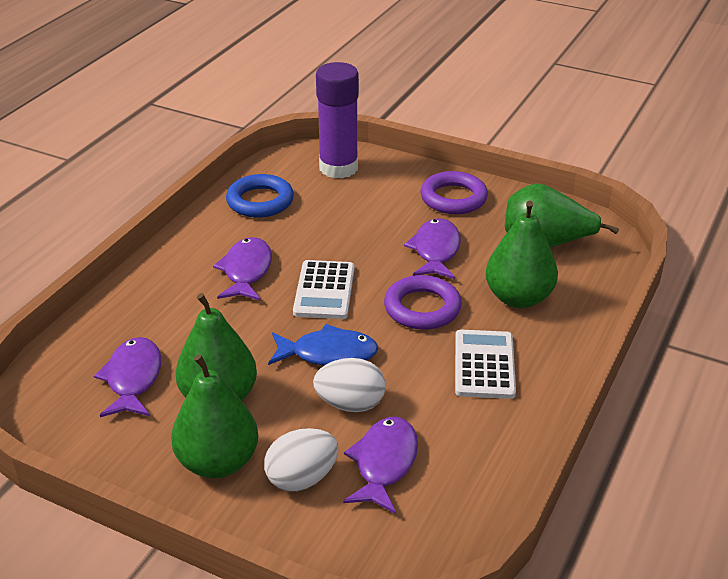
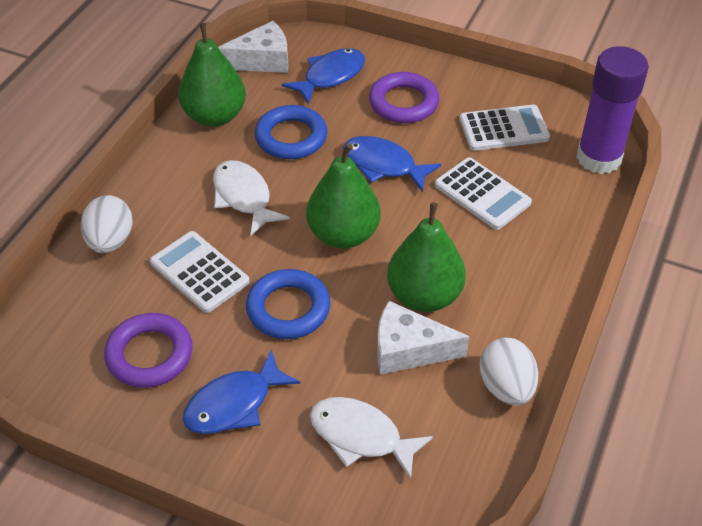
blue fish: [268,324,378,366] = 1 -> [183,350,300,434] [282,48,365,104] [343,136,442,192] = 3
blue ring: [226,174,294,218] = 1 -> [246,269,330,339] [255,105,327,159] = 2
green pear: [171,354,258,478] [176,293,257,401] [485,201,558,308] [505,183,619,247] = 4 -> [178,23,246,127] [306,143,381,249] [387,202,466,312] = 3
purple fish: [94,337,161,417] [213,237,272,300] [343,417,418,514] [404,218,461,279] = 4 -> none = 0
white calculator: [293,260,354,319] [455,330,516,399] = 2 -> [150,231,250,313] [435,157,532,230] [459,105,550,151] = 3
white cheese: none = 0 -> [218,21,288,73] [377,301,470,375] = 2
white fish: none = 0 -> [213,160,290,236] [310,397,433,480] = 2

